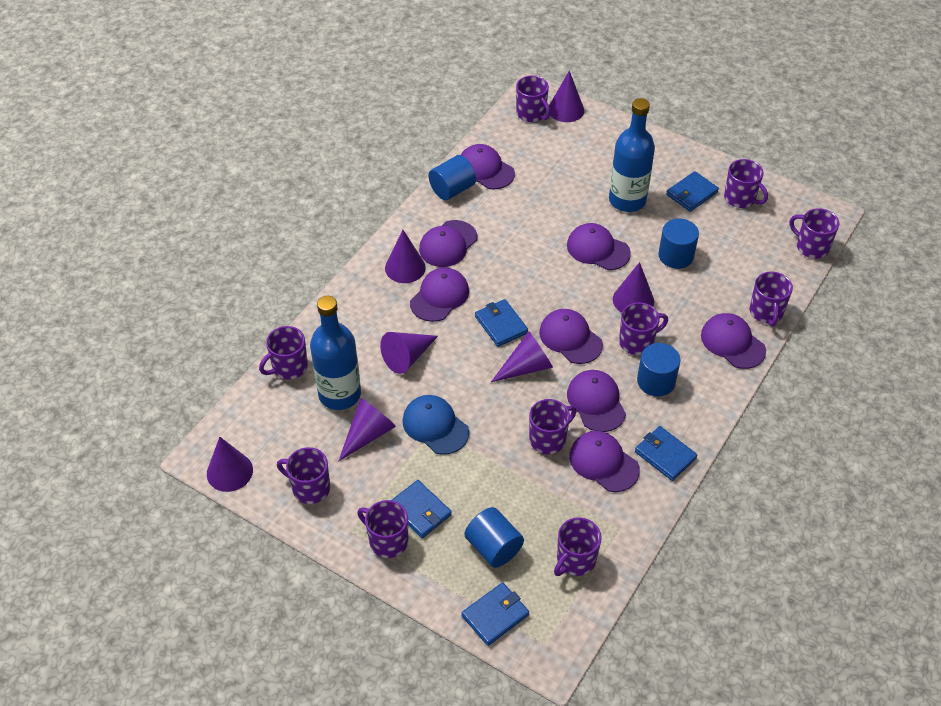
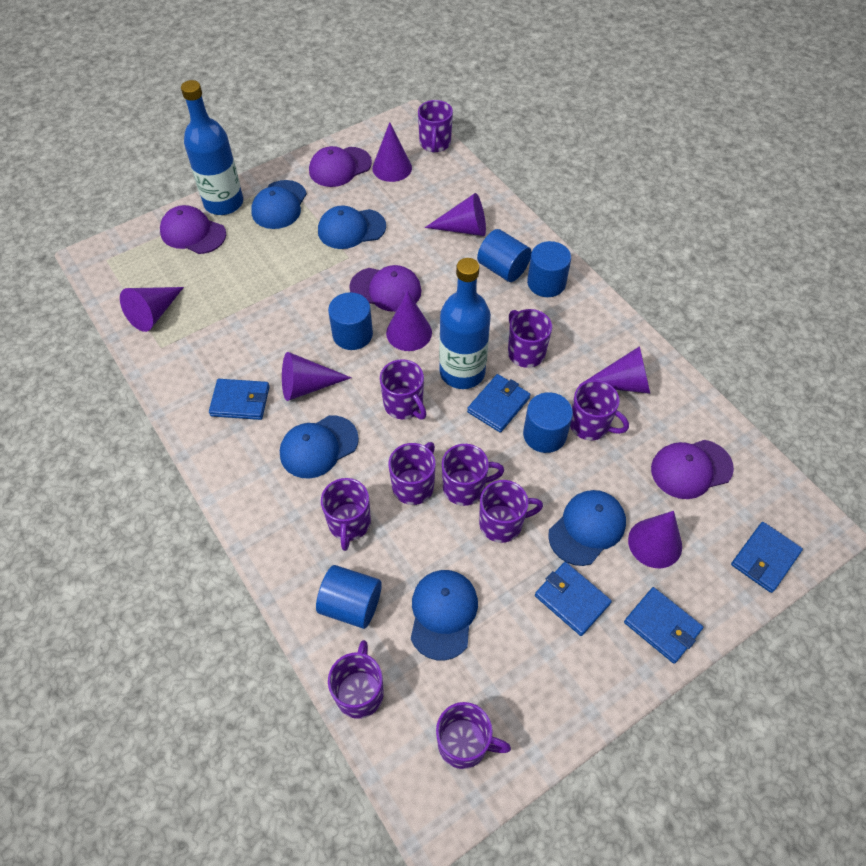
blue cap: [402,395,469,455] = 1 -> [251,180,307,229] [280,415,359,479] [318,205,386,249] [411,570,478,660] [548,490,626,566] = 5
blue cylinder: [428,155,476,200] [465,507,524,568] [637,343,681,396] [658,219,699,269] = 4 -> [316,565,382,629] [328,292,373,350] [477,229,532,282] [523,392,573,453] [527,241,571,297] = 5
purple cap: [410,267,469,322] [419,220,477,267] [461,144,515,189] [539,309,603,364] [567,223,631,270] [567,370,626,432] [569,431,640,492] [701,313,766,369] = 8 -> [160,205,226,254] [309,146,372,187] [349,265,422,312] [651,440,734,499] = 4

